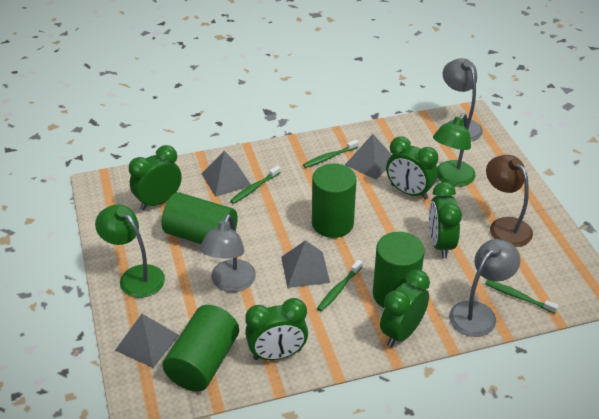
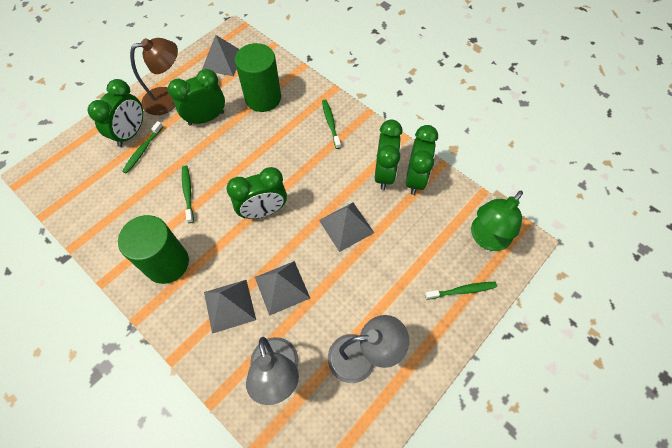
green cylinder: [162,192,238,244] [163,305,239,392] [312,164,356,238] [373,232,424,308] = 4 -> [118,215,189,284] [235,43,281,112] = 2
green lamp: [95,204,165,298] [433,113,476,187] = 2 -> [471,191,523,251] = 1
grey lamp: [200,214,256,292] [443,58,483,141] [449,239,520,337] = 3 -> [246,337,299,405] [328,315,409,383] = 2

